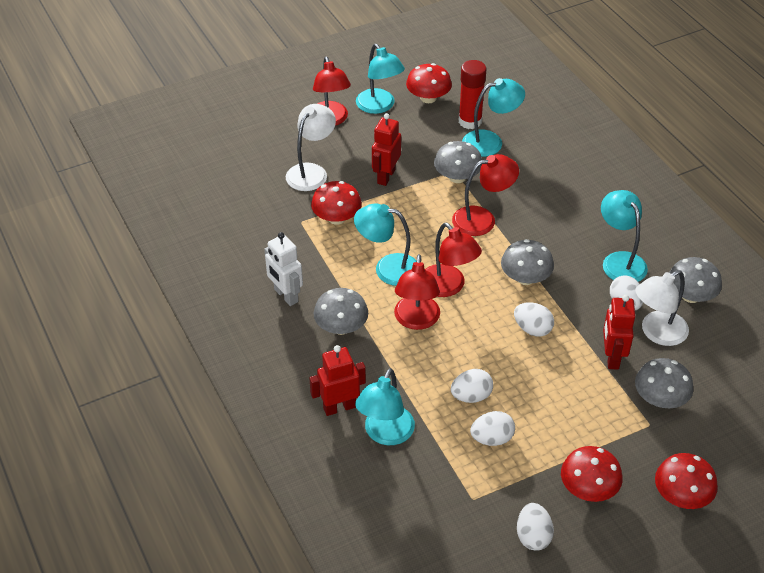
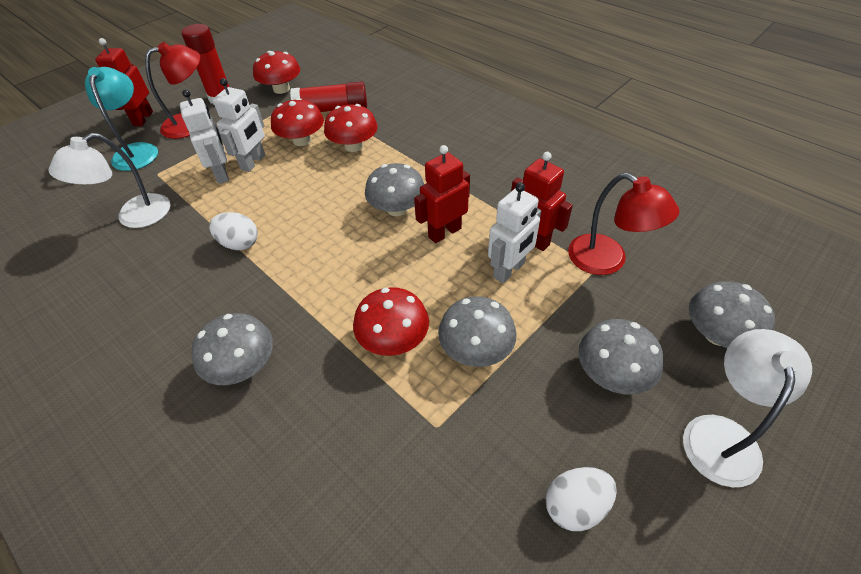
red glue stick: [459,60,487,129] = 1 -> [182,24,229,104] [290,81,367,112] = 2
red lamp: [313,56,351,126] [394,254,440,330] [425,223,482,297] [452,154,519,236] = 4 -> [145,42,200,139] [568,173,680,275] = 2
turquoise lamp: [354,203,417,286] [355,368,415,445] [356,44,405,114] [462,78,525,157] [601,190,648,282] = 5 -> [85,67,158,171] = 1
white egg: [451,369,493,403] [470,411,515,446] [514,302,554,337] [517,503,554,551] [610,275,643,310] = 5 -> [209,212,258,251] [546,467,617,531] = 2
white robot: [264,232,303,306] = 1 -> [180,89,229,184] [213,78,265,172] [488,182,541,283] = 3

